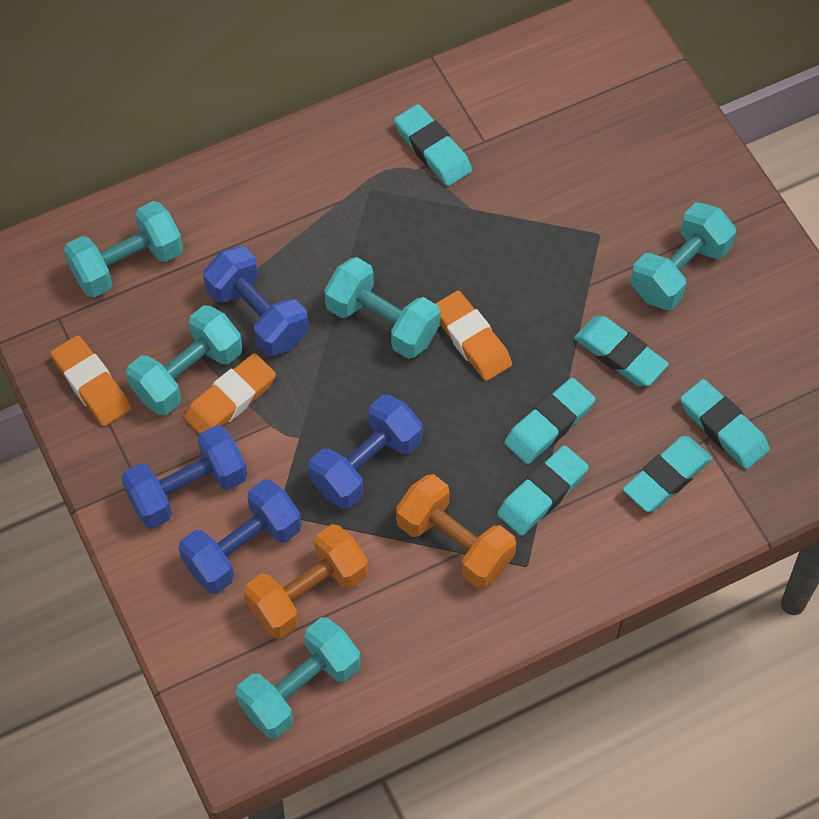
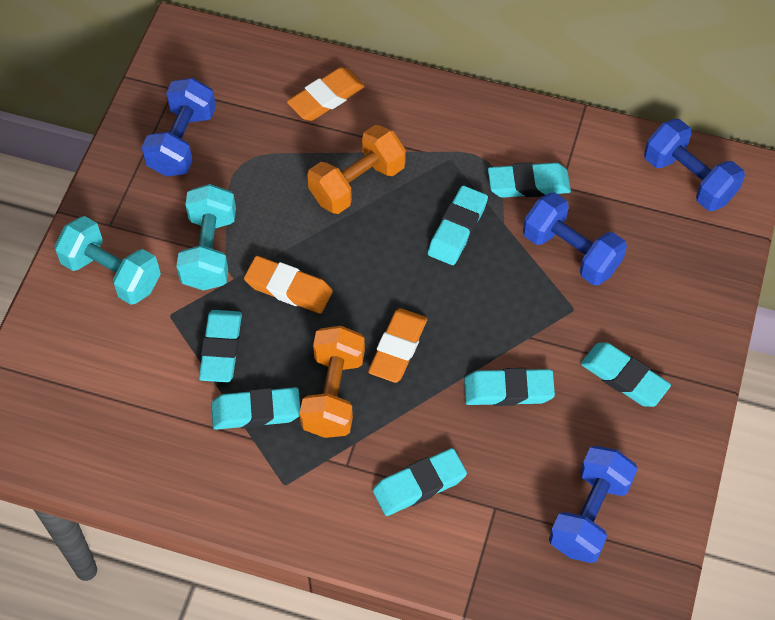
turquoise dumbbell: [64,201,183,298] [126,305,242,415] [236,618,361,739] [324,257,440,359] [631,203,736,310] = 5 -> [54,216,161,305] [176,184,236,291] = 2
turquoise eraser: [394,104,472,186] [497,445,589,536] [504,378,596,464] [574,316,669,386] [623,436,712,512] [680,379,770,469] = 6 -> [199,310,242,382] [211,387,300,430] [373,448,467,516] [428,186,488,265] [464,368,555,406] [488,163,571,198] [581,343,671,407] = 7

